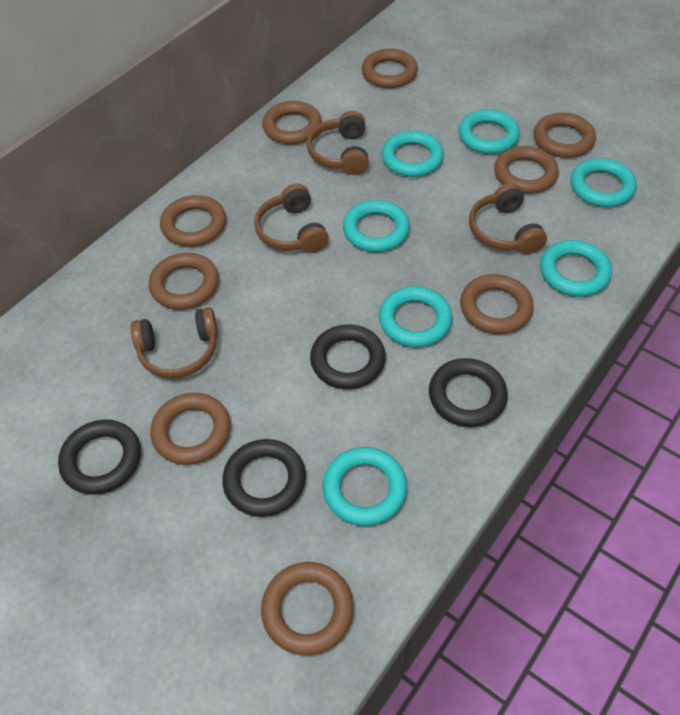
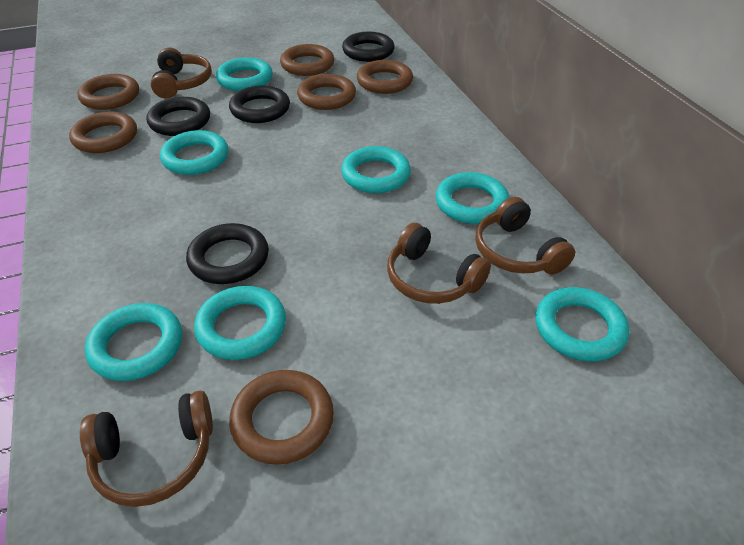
brown ring: [149,253,219,310] [150,393,231,465] [160,195,226,247] [261,562,354,655] [262,101,322,145] [361,49,418,88] [460,274,534,334] [494,146,559,194] [534,113,596,158] = 9 -> [69,112,137,153] [78,74,139,110] [229,370,334,465] [280,44,334,76] [297,74,356,110] [357,60,413,94] = 6

